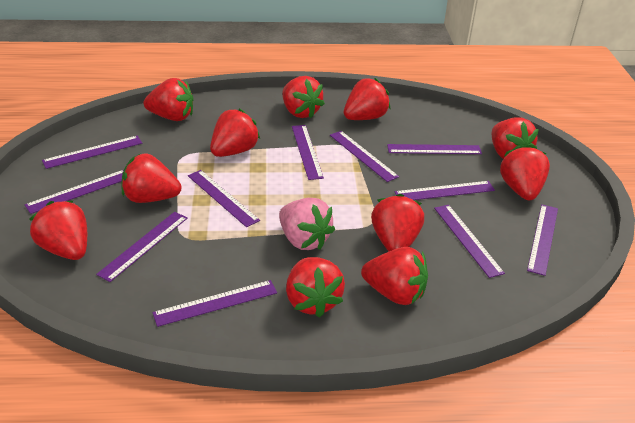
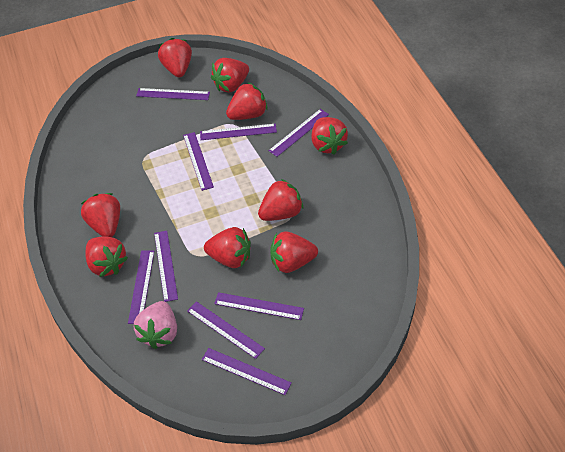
purple ruler: [25,170,124,214] [42,136,142,169] [96,212,188,282] [153,280,277,327] [188,170,260,227] [292,125,324,180] [330,131,399,182] [387,144,482,154] [395,181,495,200] [434,205,505,278] [527,204,558,276] = 11 -> [128,250,154,324] [136,88,210,100] [154,231,178,302] [183,132,214,191] [187,301,265,359] [200,124,277,140] [202,348,292,395] [214,292,304,320] [268,109,329,157] = 9
red strawberry: [30,201,87,260] [121,154,182,203] [144,78,193,121] [210,108,260,157] [283,76,325,118] [286,257,345,318] [344,78,390,120] [361,247,428,305] [371,194,424,251] [492,118,539,159] [500,145,550,200] = 11 -> [81,193,120,237] [85,236,128,277] [158,38,192,77] [204,227,251,268] [211,58,249,92] [226,82,268,120] [258,179,303,221] [270,231,318,273] [311,117,348,155] = 9

